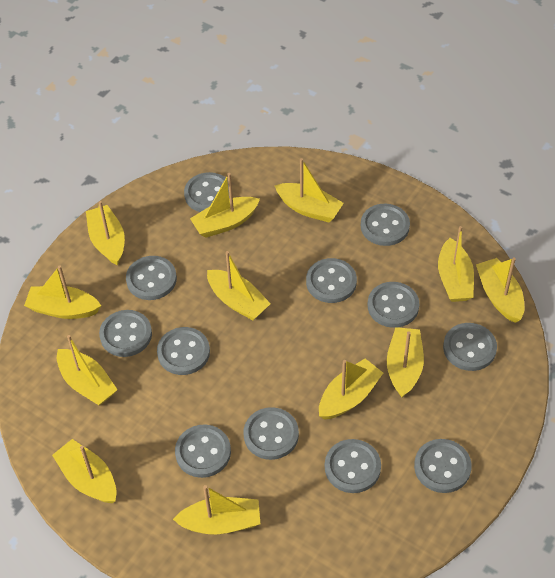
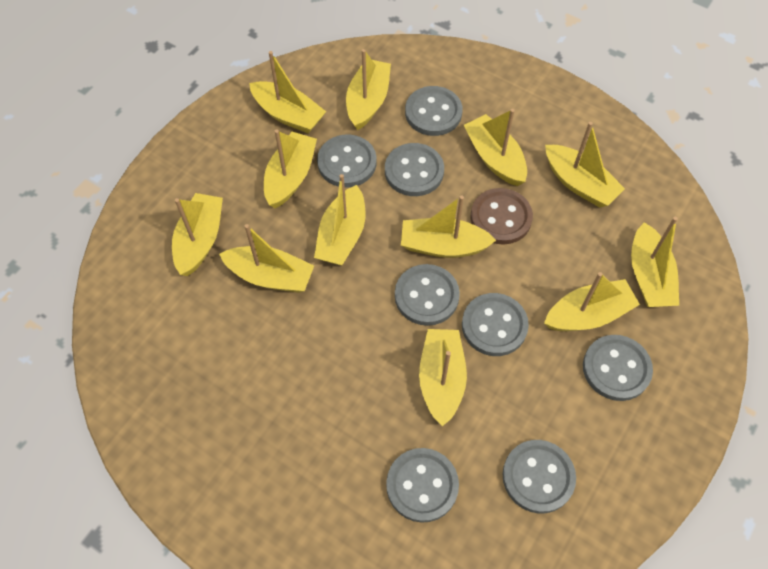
brown button: none = 0 -> [470,188,533,245] = 1
grey button: [99,310,152,357] [126,256,177,300] [157,327,210,375] [175,424,231,478] [184,172,230,212] [244,407,299,460] [306,258,357,303] [325,439,381,493] [361,204,410,246] [368,282,419,328] [414,439,472,493] [443,323,497,371] = 12 -> [317,135,377,187] [385,143,444,196] [386,448,459,523] [395,264,460,326] [405,86,463,136] [462,293,529,356] [503,440,576,514] [583,335,653,401] = 8

